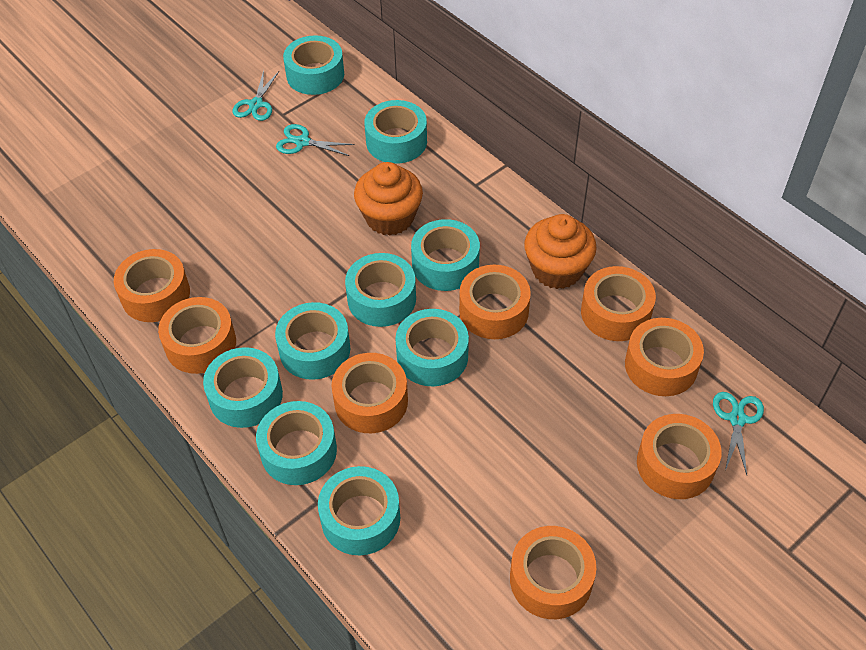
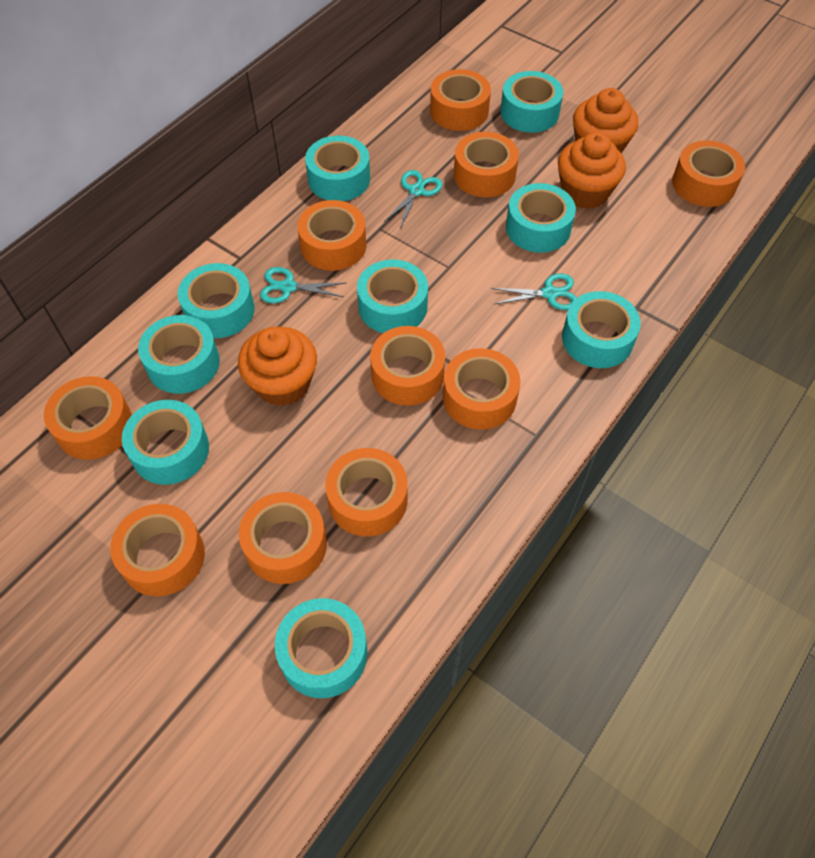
orange cupcake: [354,162,423,236] [524,214,597,289] = 2 -> [238,327,317,406] [558,132,626,209] [573,88,638,153] = 3
orange tape: [114,249,190,322] [158,297,236,374] [331,353,408,433] [459,265,531,339] [510,526,596,619] [581,266,656,341] [625,318,704,396] [637,414,722,499] = 8 -> [44,376,132,460] [110,504,205,597] [239,492,327,584] [297,200,366,271] [325,448,408,537] [370,326,445,406] [430,69,491,131] [443,348,520,430] [454,132,519,197] [672,141,745,207] = 10

